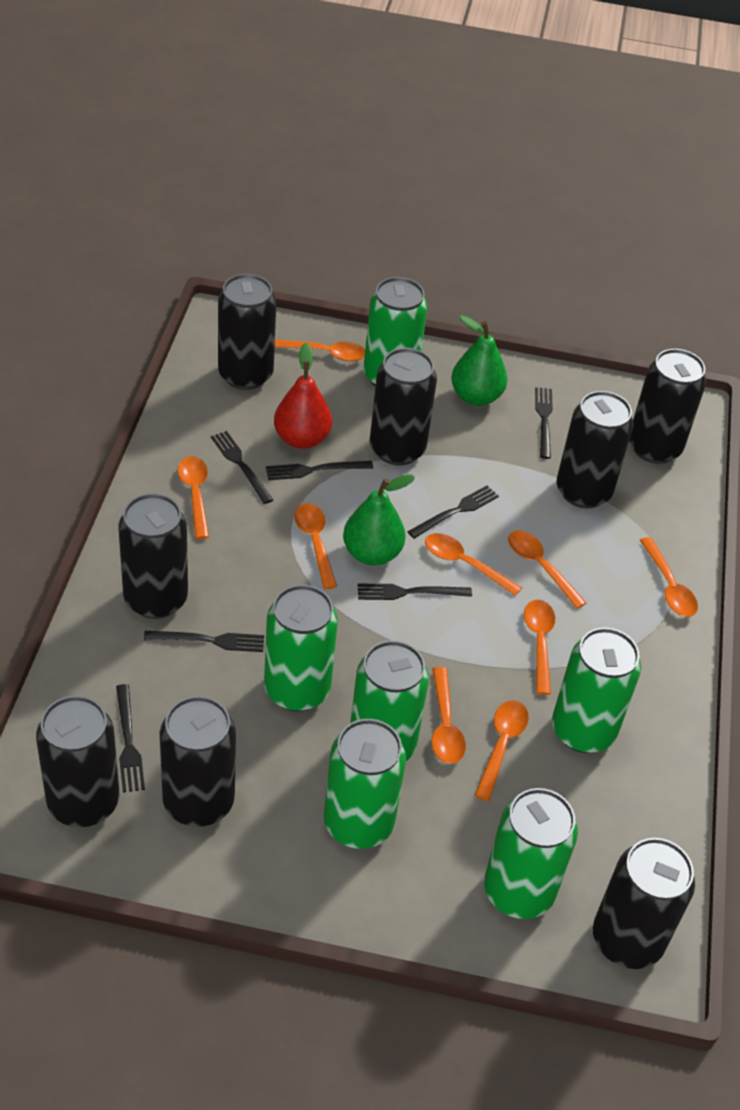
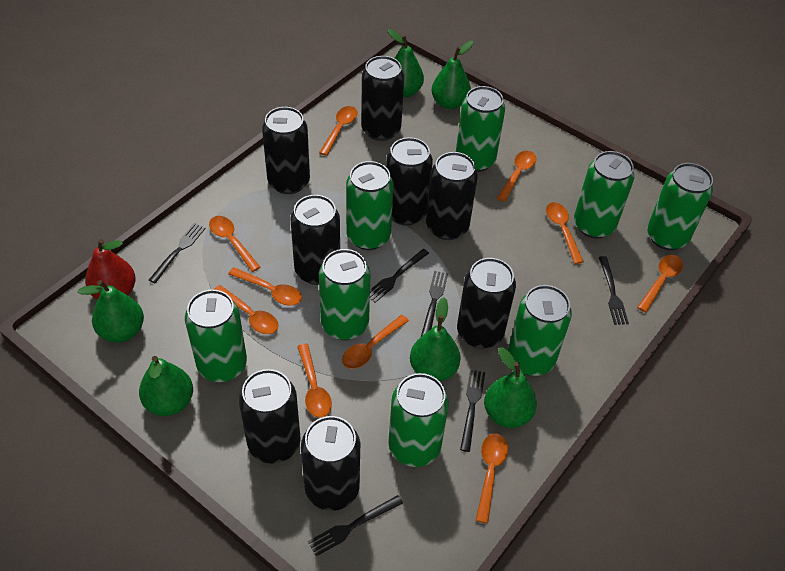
black fork: [116,684,145,793] [144,631,264,652] [211,431,273,504] [266,461,373,480] [358,584,472,600] [408,485,499,539] [535,387,553,459] = 7 -> [149,223,206,283] [308,495,403,556] [370,249,429,303] [421,271,448,336] [460,370,485,452] [599,256,629,325] = 6
green can: [264,585,338,711] [324,719,406,849] [350,640,429,761] [364,277,427,386] [484,788,578,919] [552,627,641,753] = 6 -> [185,290,247,382] [319,249,370,340] [346,161,394,250] [388,373,449,467] [456,86,505,172] [508,285,572,376] [574,151,634,238] [647,163,713,250] = 8
green pear: [343,474,415,566] [451,315,507,406] = 2 -> [78,280,144,343] [139,356,193,416] [388,29,424,98] [410,297,461,381] [431,41,474,109] [484,347,537,428] = 6
orange spoon: [178,456,209,539] [275,339,365,361] [294,503,337,589] [425,533,522,596] [432,667,466,764] [474,700,529,801] [508,530,587,609] [524,600,555,695] [640,537,698,617] = 9 -> [209,216,260,272] [214,285,279,334] [228,267,302,306] [297,344,332,418] [319,106,357,156] [342,315,409,369] [476,433,508,523] [497,151,536,202] [546,202,584,264] [637,255,683,313] = 10

